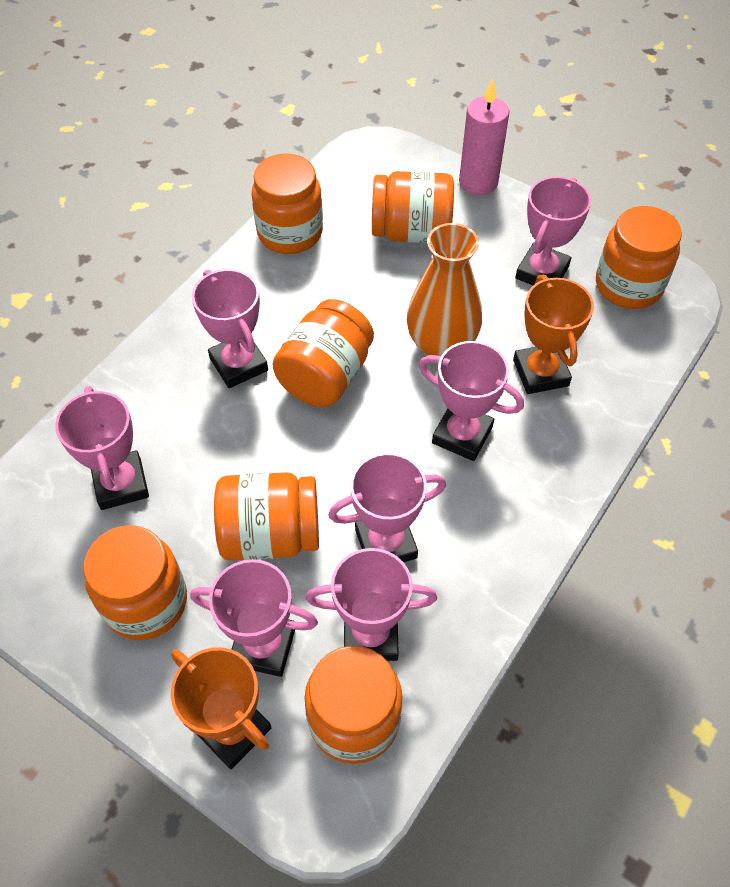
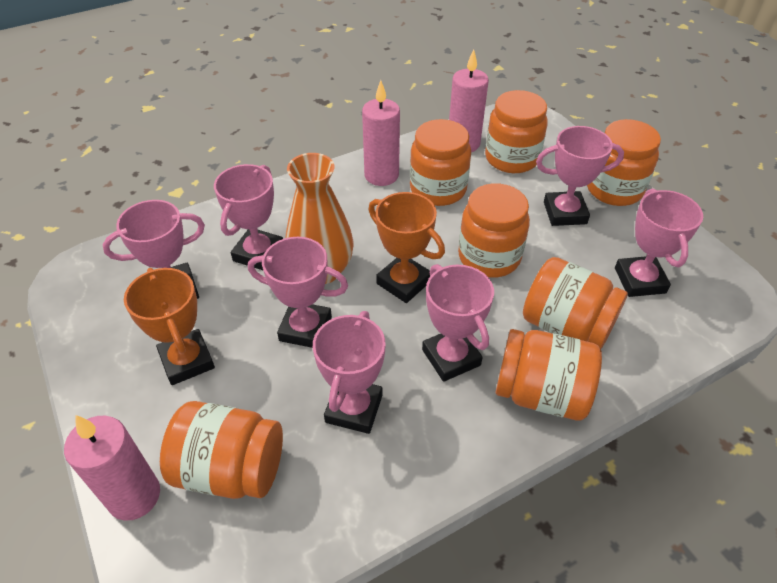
pink candle: [459,78,509,195] = 1 -> [64,415,160,521] [362,80,400,186] [449,50,489,152] = 3

